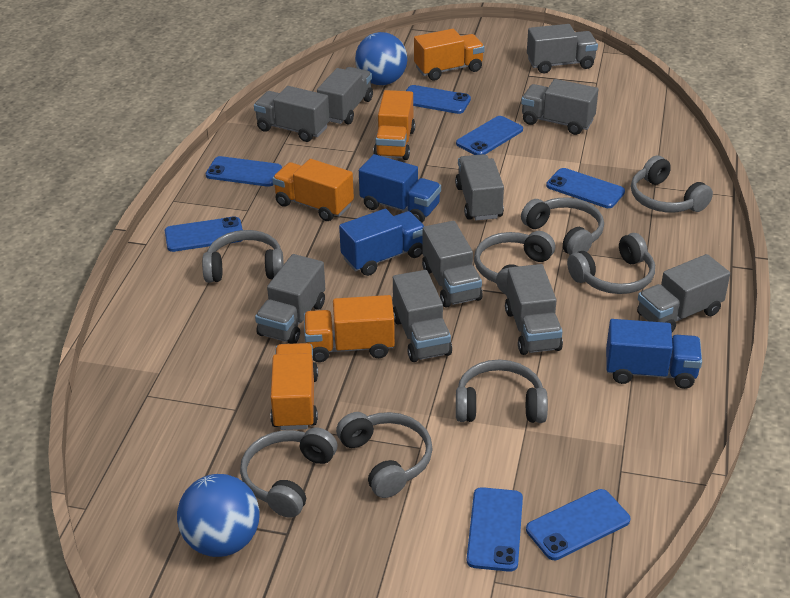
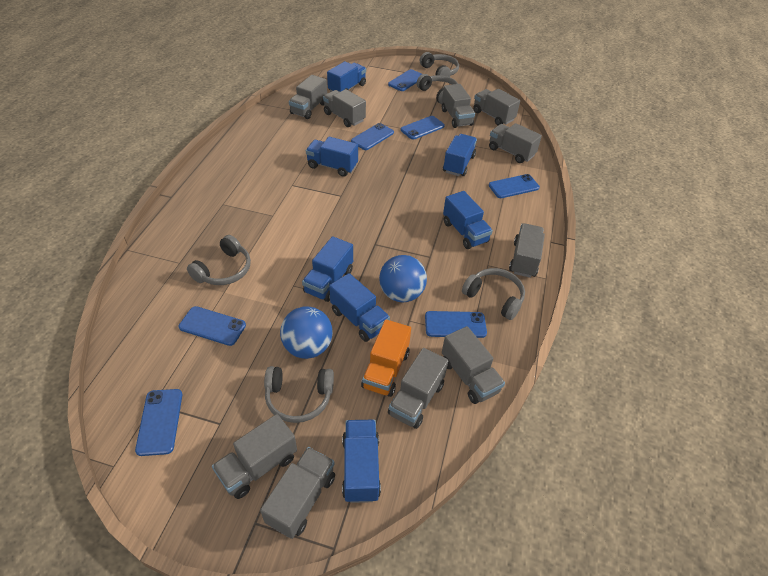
blue truck: [339,209,424,276] [359,154,441,223] [606,319,702,389] = 3 -> [302,236,353,302] [306,137,358,177] [327,61,366,92] [329,273,390,342] [342,420,381,503] [443,134,477,176] [443,191,493,249] = 7
grey headphones: [202,230,284,283] [240,427,337,518] [336,412,433,498] [456,360,548,423] [474,231,555,295] [521,198,604,255] [567,233,655,294] [631,156,713,213] = 8 -> [187,235,251,285] [264,366,334,423] [417,74,458,105] [420,52,459,82] [462,268,525,320] = 5
orange truck: [270,343,318,430] [272,159,354,221] [304,295,395,362] [373,90,415,160] [414,29,485,81] = 5 -> [361,320,411,397] = 1

